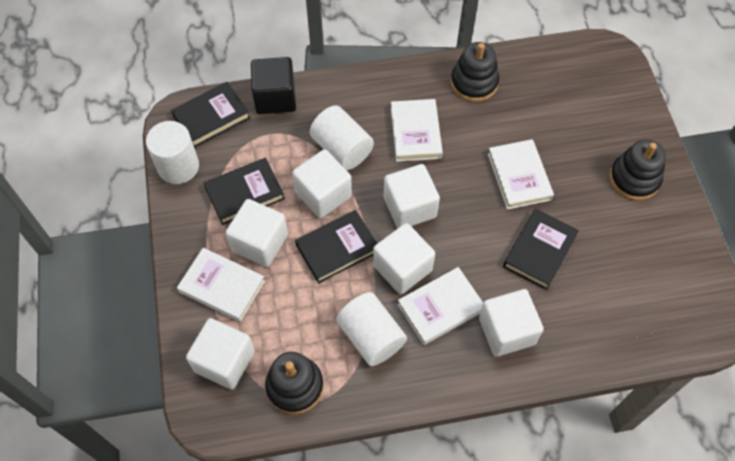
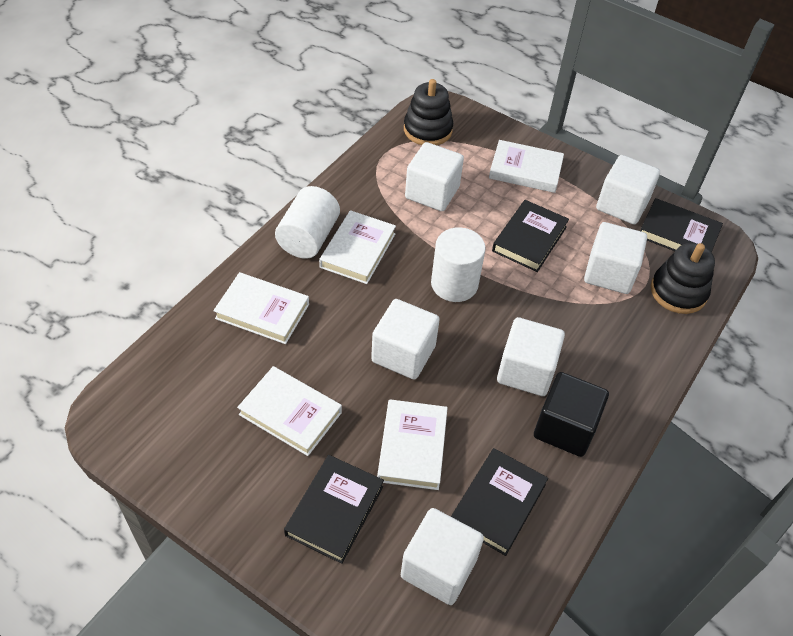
black stacking toy: [265,352,324,414] [451,42,500,102] [609,139,666,200] = 3 -> [404,79,453,145] [651,243,715,314] = 2
white book: [177,248,265,322] [391,99,443,162] [397,267,483,345] [488,139,554,210] = 4 -> [213,272,309,344] [237,366,342,456] [319,210,396,284] [377,399,448,490] [489,140,564,193] = 5
white cylinder: [146,121,199,184] [310,106,374,170] [336,292,407,366] = 3 -> [275,186,340,259] [431,227,486,302] = 2

